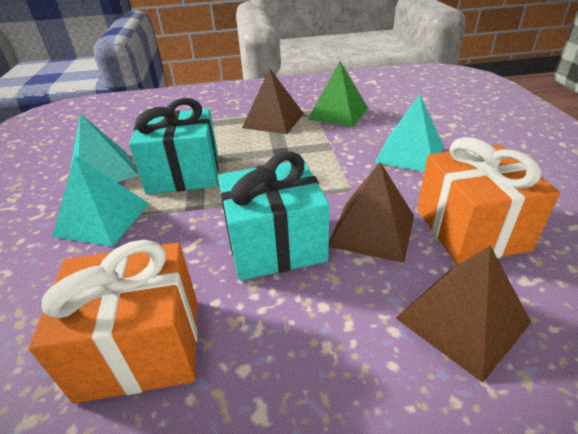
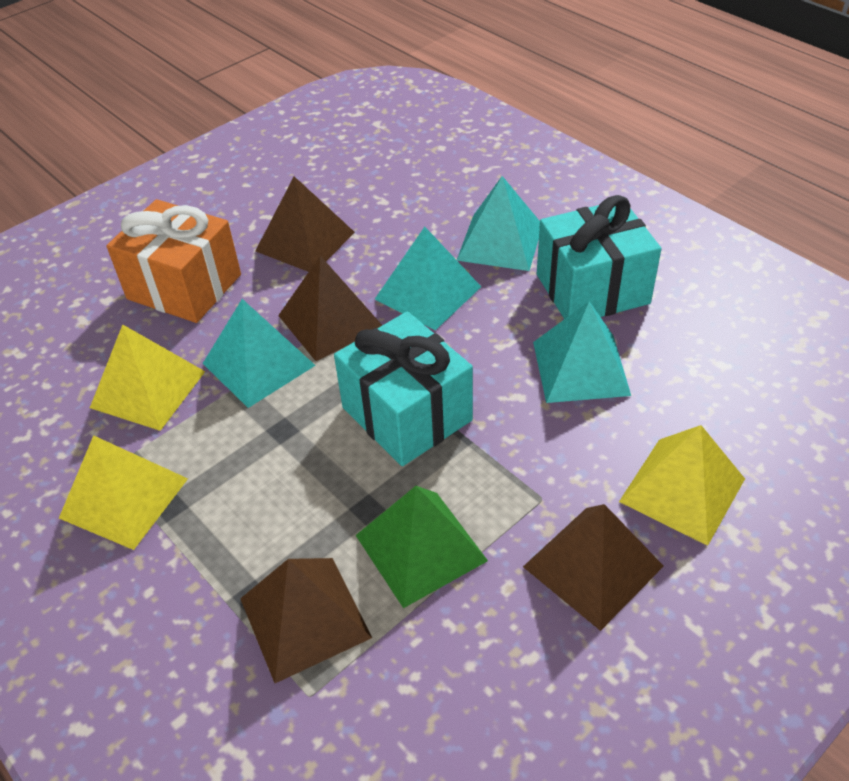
brown pyramid: [242,68,304,134] [329,162,414,263] [396,245,531,383] = 3 -> [240,558,372,683] [255,176,355,272] [278,256,382,361] [523,504,664,631] = 4
orange gift: [29,240,198,404] [417,137,560,264] = 2 -> [106,199,241,323] = 1
turquoise pyramid: [52,156,150,246] [70,114,138,182] [375,94,443,172] = 3 -> [203,299,316,408] [375,227,481,330] [457,176,540,271] [533,301,631,403] = 4
yellow pyramid: none = 0 -> [59,435,188,550] [90,324,206,431] [619,425,745,546] = 3

